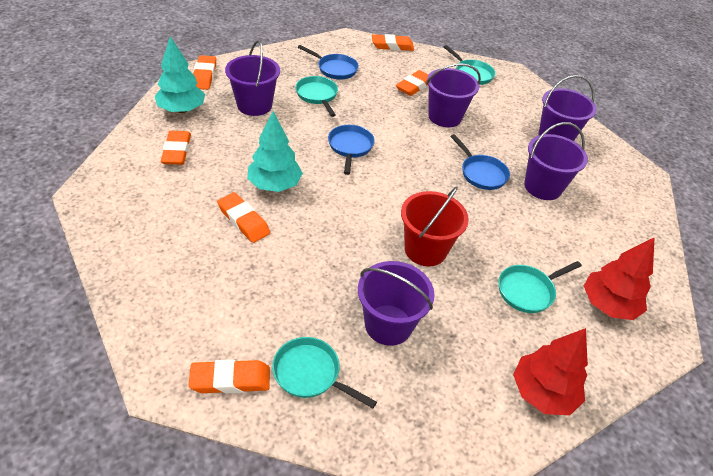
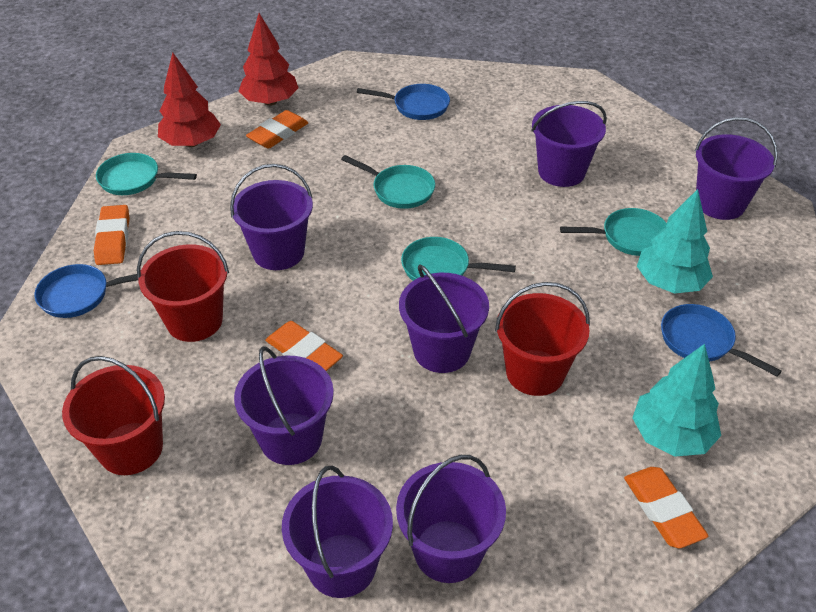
orange eraser: [161,131,191,165] [188,359,270,394] [193,55,216,90] [217,192,270,243] [372,34,414,51] [396,70,429,96] = 6 -> [94,205,130,265] [246,110,308,149] [265,321,343,371] [624,467,708,548] = 4
purple bucket: [225,40,280,116] [358,261,435,346] [426,63,481,127] [524,122,588,200] [538,75,597,141] = 5 -> [230,164,313,270] [234,346,334,465] [282,465,393,598] [396,455,506,583] [399,264,489,373] [532,101,607,187] [695,117,778,220] = 7
red bucket: [401,186,469,266] = 1 -> [62,356,165,475] [137,231,229,342] [495,282,590,396] = 3

